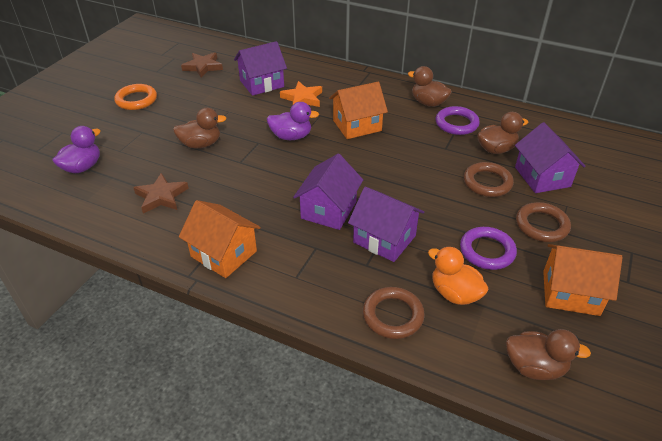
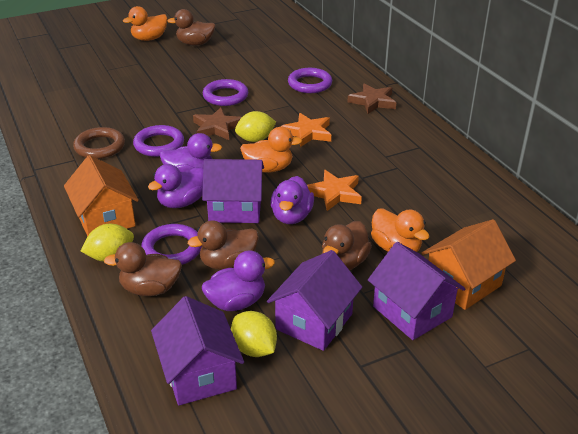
brown ring: [363,287,425,339] [464,162,514,197] [516,202,571,242] = 3 -> [73,127,125,159] = 1
orange duck: [428,246,488,305] = 1 -> [123,6,168,41] [240,127,302,173] [371,209,430,252] = 3
orange house: [179,200,261,278] [329,82,388,139] [543,244,623,316] = 3 -> [64,155,139,237] [422,219,516,310] = 2
orange ring: [114,84,157,110] = 1 -> none = 0
orange star: [280,81,322,107] = 1 -> [281,113,331,147] [307,170,362,211] = 2
purple duck: [52,126,101,173] [267,102,319,140] = 2 -> [148,164,203,208] [160,133,222,172] [202,250,275,311] [271,176,314,224] = 4
purple ring: [436,106,480,135] [460,227,517,270] = 2 -> [133,125,184,157] [141,224,202,265] [203,79,248,106] [288,68,332,93] = 4
yellow lemon: none = 0 -> [81,224,134,262] [231,311,277,357] [235,111,276,142] = 3

